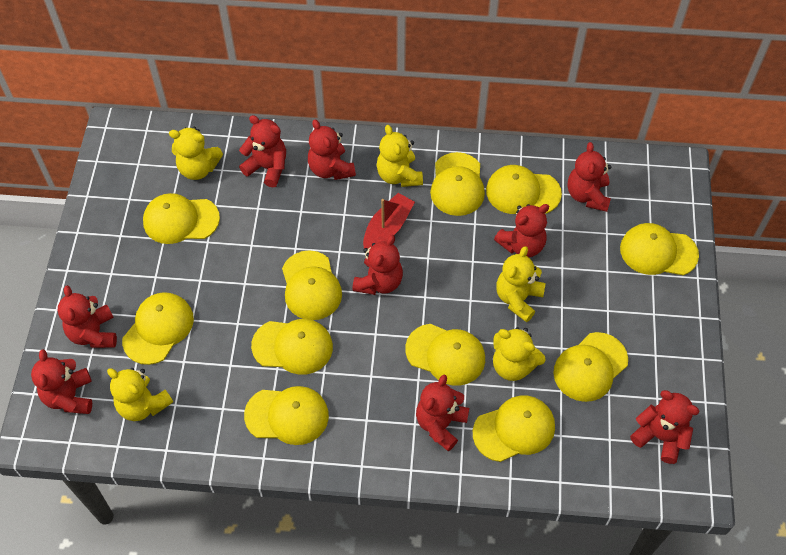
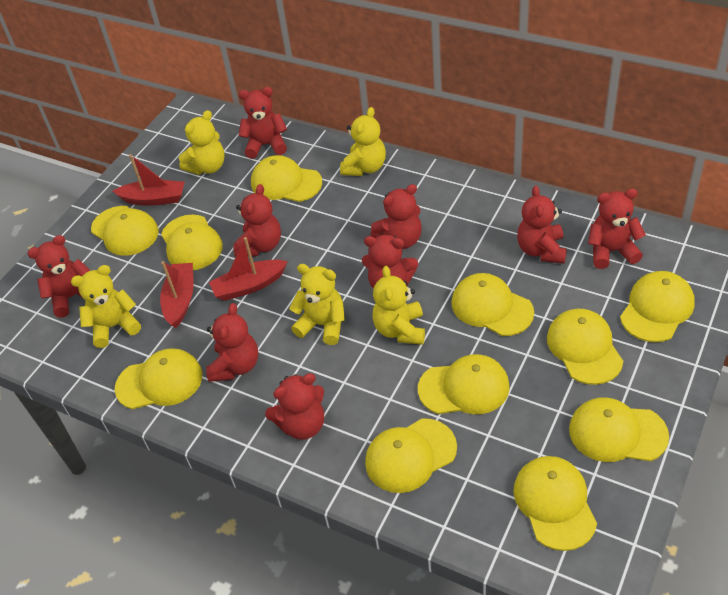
red boat: [363,193,415,249] = 1 -> [113,154,185,206] [160,261,194,328] [209,237,288,301] = 3

